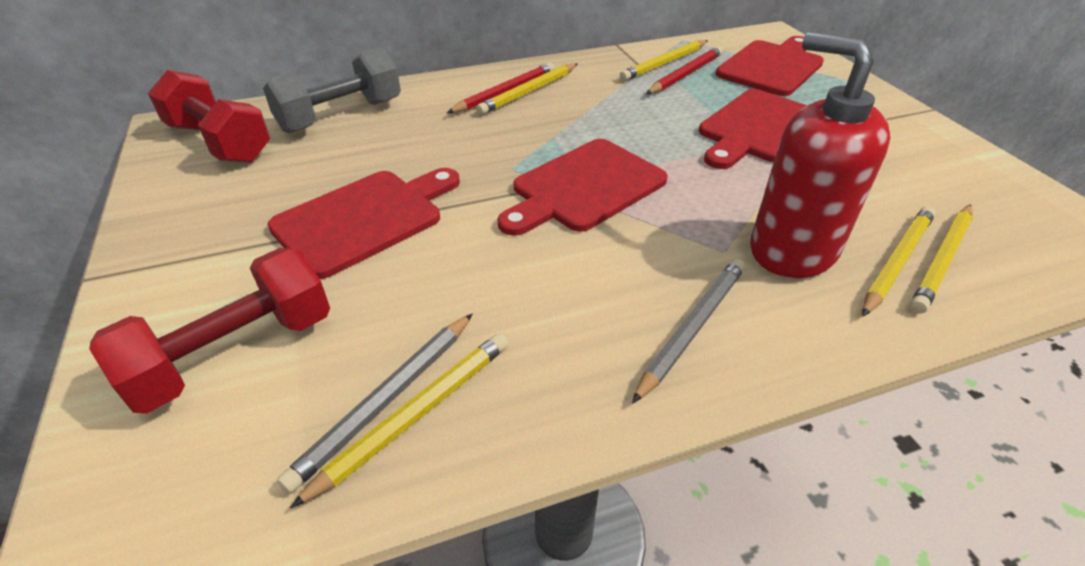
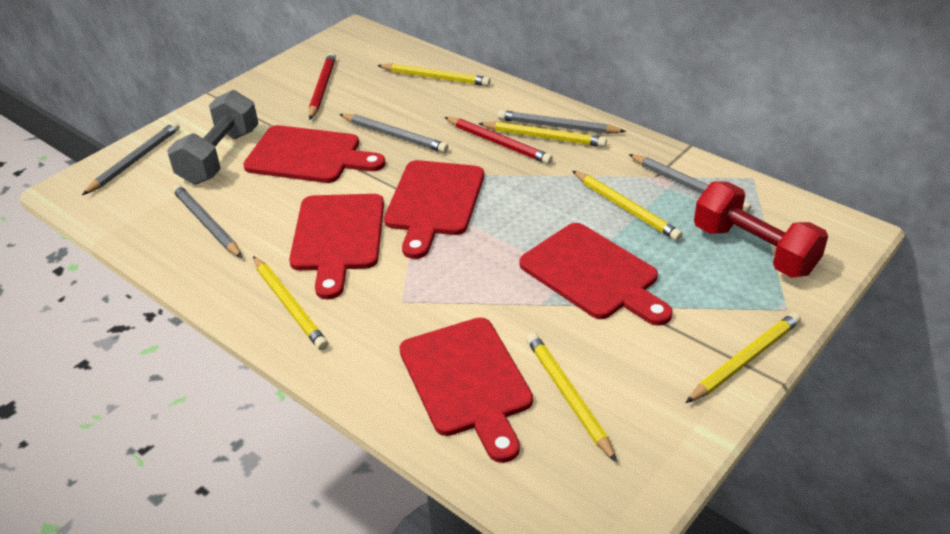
grey pencil: [277,313,473,494] [632,259,745,404] = 2 -> [82,122,180,195] [172,184,242,258] [339,114,449,153] [498,110,626,134] [628,154,751,213] = 5
red cutting board: [268,168,460,279] [497,139,668,236] [699,89,807,169] [716,36,824,96] = 4 -> [243,125,385,183] [289,194,384,299] [384,160,484,259] [399,318,533,463] [519,223,673,326] = 5
red dumbbell: [89,248,330,414] [148,70,271,163] = 2 -> [694,181,828,278] = 1
red soap dispenser: [750,33,891,278] = 1 -> none = 0
yellow pencil: [290,333,508,508] [476,63,578,115] [620,40,708,81] [862,206,936,317] [910,204,973,314] = 5 -> [253,256,328,350] [377,63,490,86] [478,121,607,147] [526,333,617,462] [572,171,683,241] [686,312,801,403] = 6

